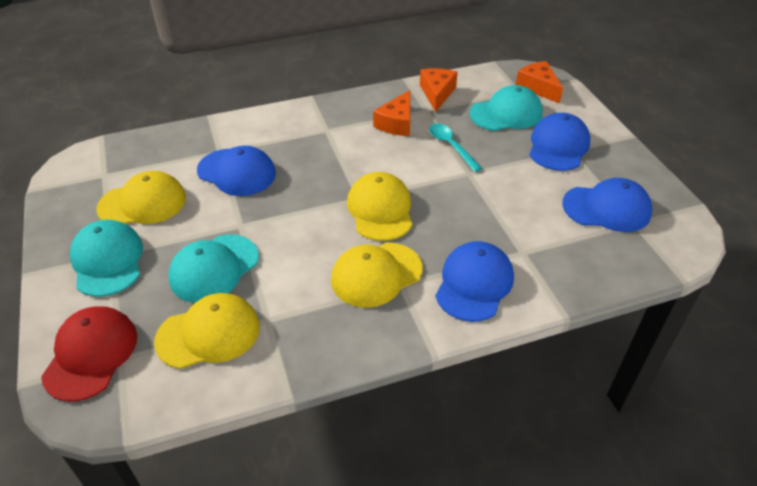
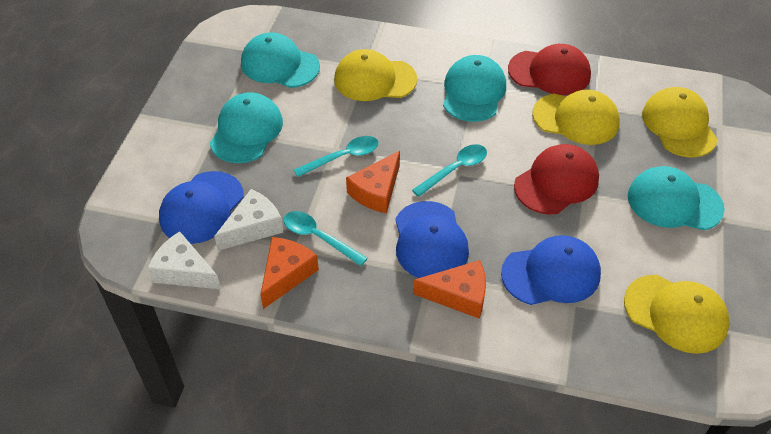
blue cap: [197,146,276,196] [435,241,514,322] [529,113,590,171] [562,178,652,232] = 4 -> [159,171,244,244] [395,201,469,278] [501,235,601,305] = 3
red cap: [41,306,137,402] = 1 -> [508,44,591,95] [514,144,599,214] = 2
turquoise cap: [70,220,143,297] [169,234,259,303] [470,85,543,131] = 3 -> [210,92,283,163] [241,33,320,88] [443,55,506,122] [628,166,725,230] = 4
turquoise spoon: [429,123,482,172] = 1 -> [284,211,368,266] [294,136,379,177] [412,144,487,197] = 3
white cheese: none = 0 -> [147,231,221,289] [214,189,283,251] = 2

